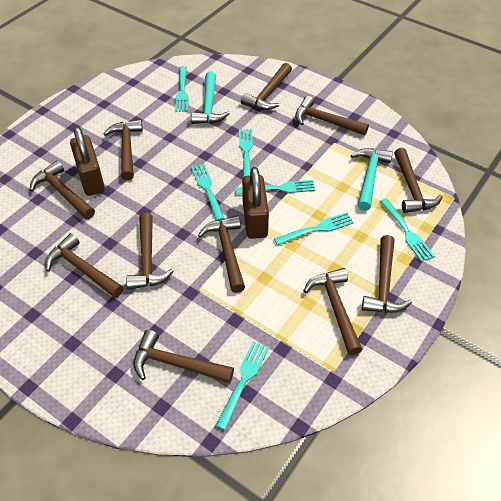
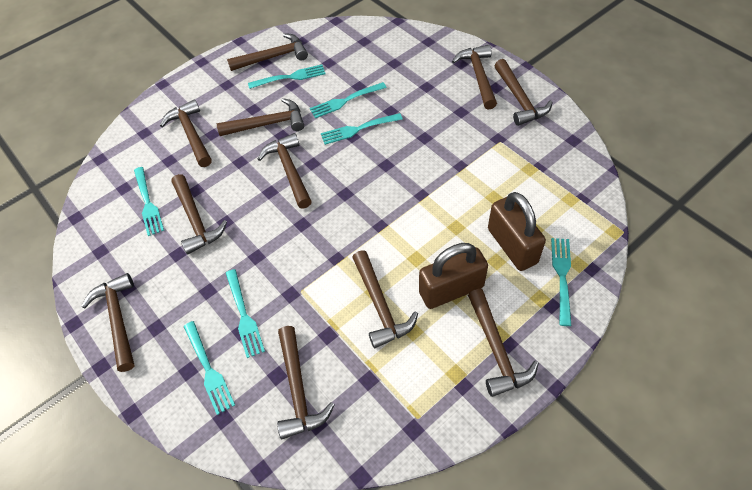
turquoise hammer: [191,72,230,124] [351,148,393,211] = 2 -> none = 0

